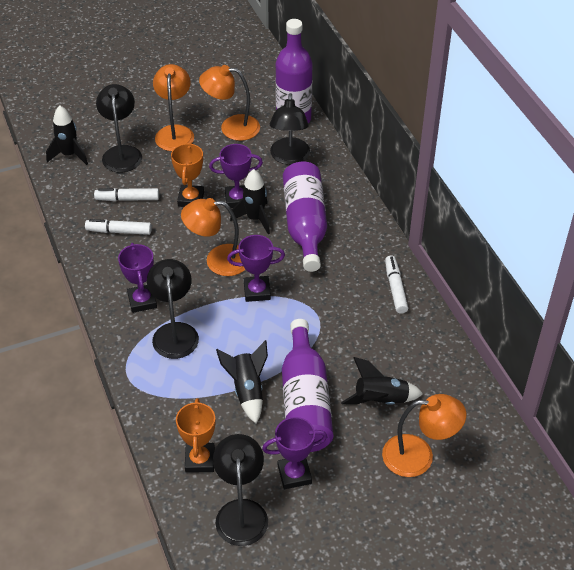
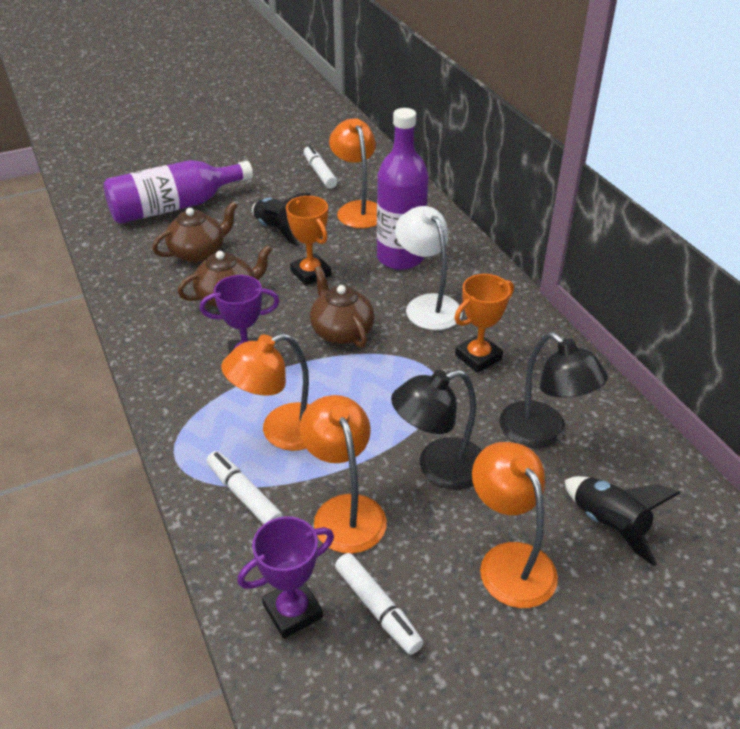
black lamp: [96,84,142,173] [147,259,199,359] [213,434,268,546] [270,93,310,165] = 4 -> [391,370,482,490] [499,332,608,448] = 2
black rocket: [46,105,88,165] [216,340,268,423] [230,169,270,234] [341,357,423,405] = 4 -> [252,193,311,247] [565,476,680,566] = 2
brown teapot: none = 0 -> [152,201,238,263] [178,245,272,307] [310,266,375,348] = 3
purple bottle: [275,19,313,124] [282,319,333,452] [283,161,327,272] = 3 -> [103,160,253,224] [377,108,428,270] = 2
purple trophy: [118,243,157,313] [209,144,263,208] [227,235,285,302] [262,417,327,489] = 4 -> [200,275,280,354] [237,517,334,639] = 2
white lamp: none = 0 -> [395,206,463,330] = 1

